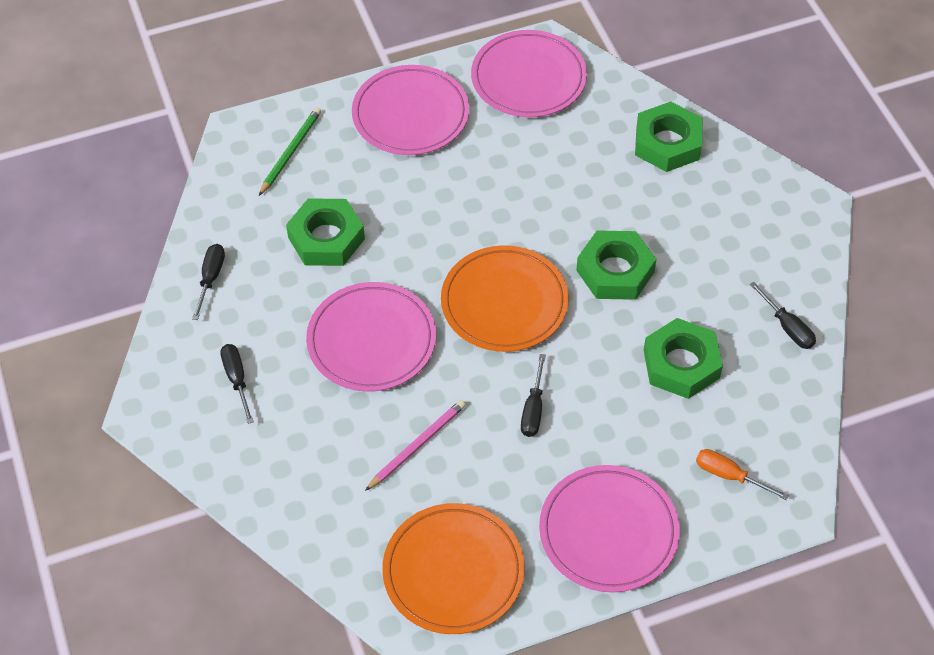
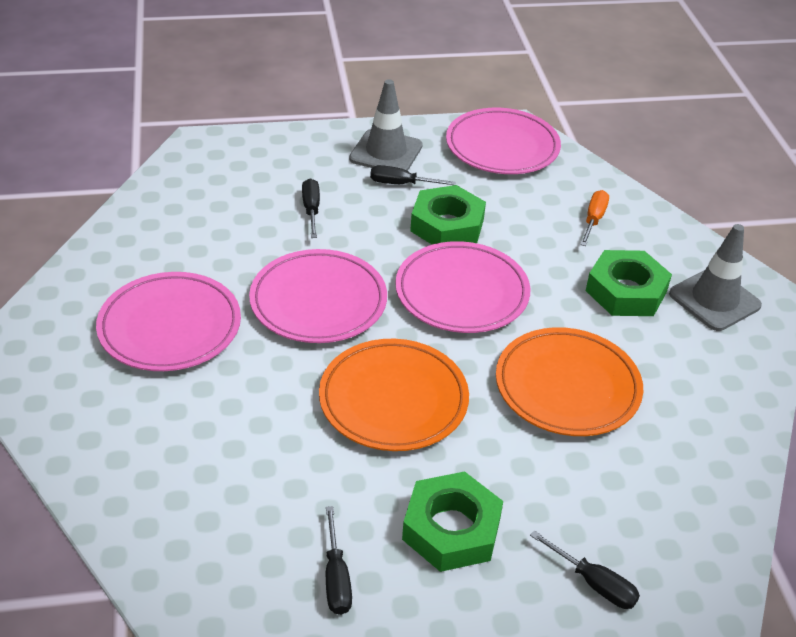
green nut: [286,198,365,266] [576,230,656,300] [635,102,703,172] [644,318,723,399] = 4 -> [402,472,503,572] [410,185,486,245] [586,250,672,316] = 3
green pencil: [259,107,321,196] = 1 -> none = 0
grey traffic cone: none = 0 -> [349,79,423,171] [669,224,762,331] = 2
pink pencil: [365,400,466,491] = 1 -> none = 0

